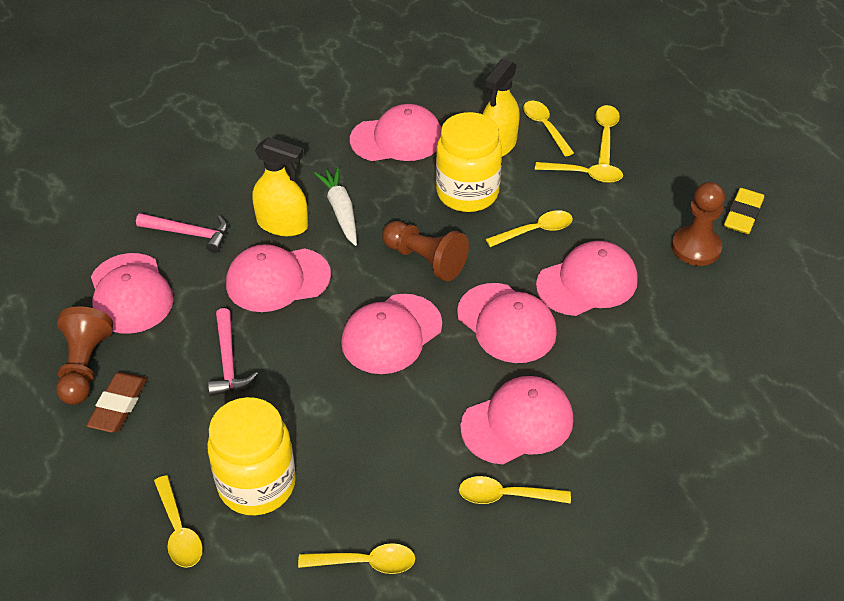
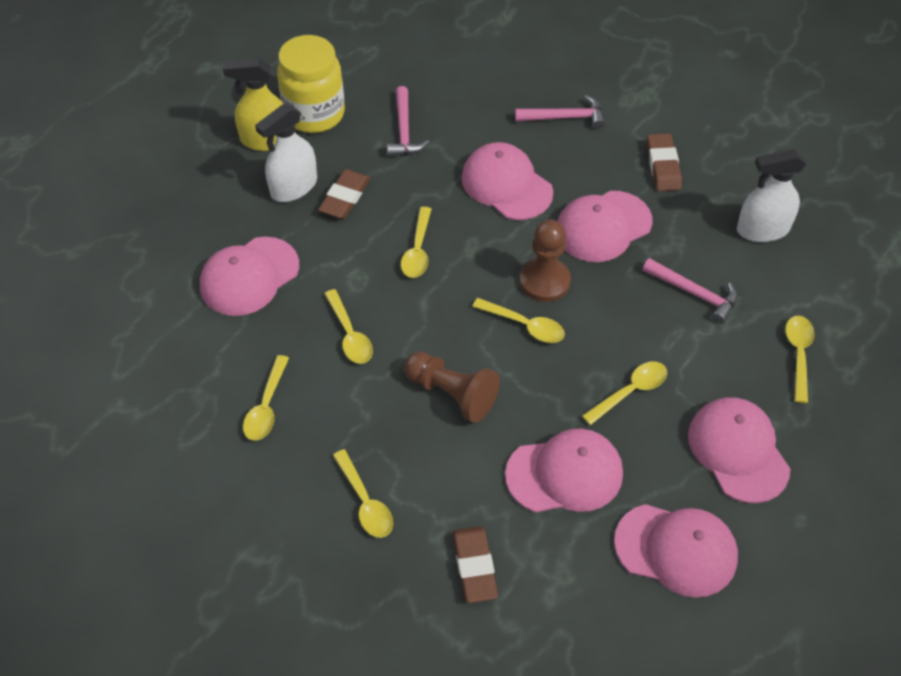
brown eraser: [86,372,147,433] = 1 -> [318,169,371,219] [453,526,498,603] [647,133,682,191] = 3
brown pawn: [56,306,113,405] [382,221,469,281] [671,182,725,266] = 3 -> [404,352,500,423] [520,220,571,302] = 2
pink cap: [91,253,173,334] [226,244,331,312] [341,294,442,374] [350,104,441,161] [457,283,557,363] [460,376,573,464] [536,241,638,316] = 7 -> [200,237,299,316] [461,142,553,220] [505,428,623,513] [557,191,652,262] [614,504,738,598] [688,397,791,503] = 6
pink hammer: [136,213,228,253] [208,308,258,396] = 2 -> [387,86,429,157] [515,95,605,129] [643,258,738,324] = 3
white carrot: [314,167,357,246] = 1 -> none = 0
white spray bottle: none = 0 -> [255,104,317,202] [737,149,806,242] = 2
yellow eraser: [724,188,764,234] = 1 -> none = 0
yellow jar: [207,397,296,515] [436,112,502,212] = 2 -> [277,35,345,133] = 1
yellow spray bottle: [252,137,308,236] [483,59,520,157] = 2 -> [223,58,284,151] = 1

